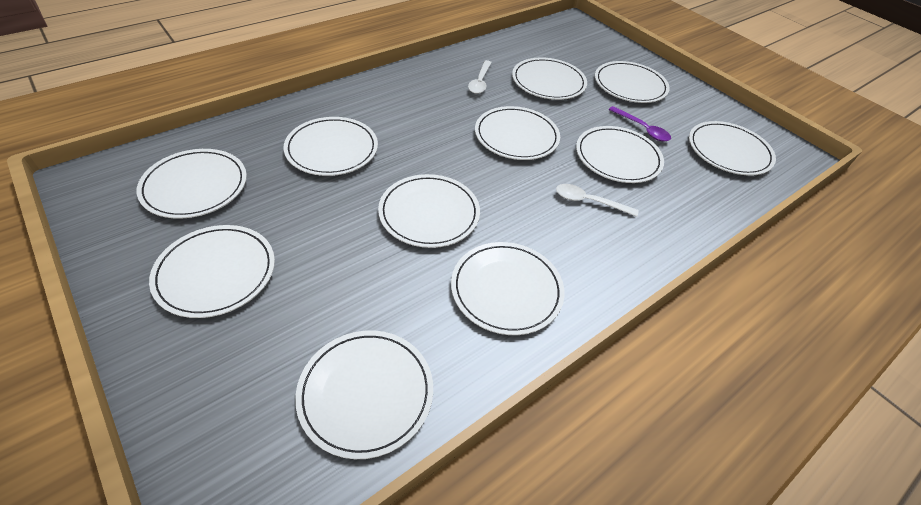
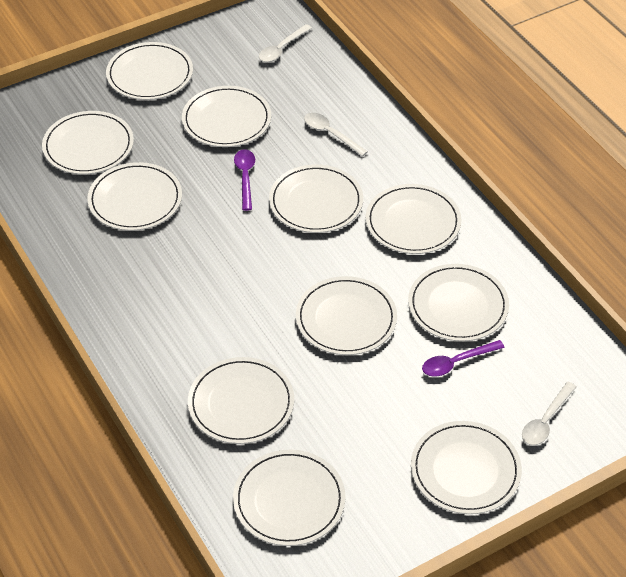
purple spoon: [608,106,671,141] = 1 -> [234,149,255,211] [422,340,505,377] = 2
white spoon: [468,60,492,94] [556,184,638,217] = 2 -> [259,24,312,62] [304,113,368,157] [522,382,576,445] = 3

